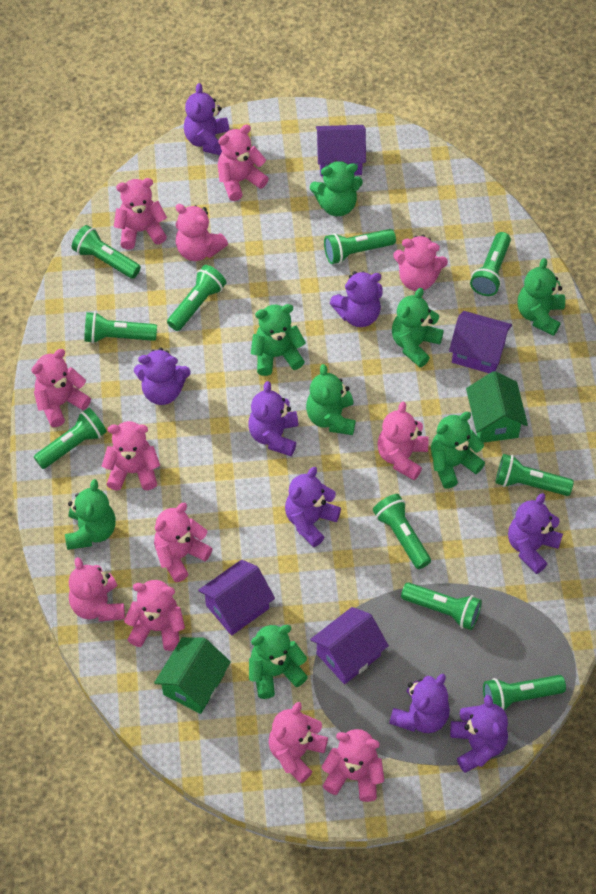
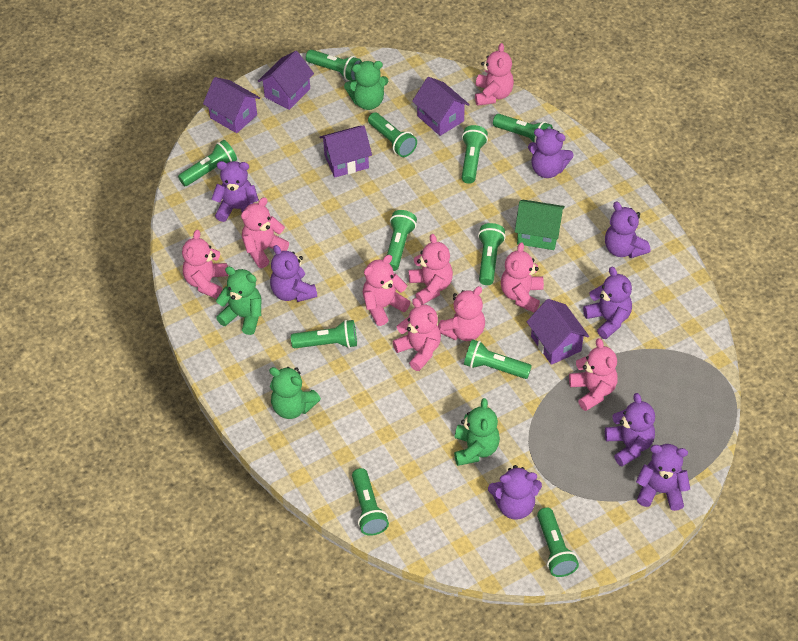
green flashlight: [34,408,107,469] [72,225,141,279] [84,312,157,343] [167,265,226,331] [324,229,396,264] [373,494,431,569] [401,583,482,630] [470,232,511,296] [483,675,566,711] [495,454,574,496] = 10 -> [178,140,237,186] [291,320,357,348] [306,50,362,81] [352,468,389,536] [368,112,417,157] [387,210,417,271] [461,125,488,184] [464,339,532,379] [478,223,506,285] [493,114,553,143] [537,508,579,577] = 11
green house: [154,637,231,714] [466,371,528,443] = 2 -> [515,200,565,250] = 1
green teddy bear: [65,479,116,550] [249,625,308,699] [251,304,306,376] [306,364,355,435] [310,160,363,216] [392,288,444,367] [431,412,485,489] [518,258,565,336] = 8 -> [216,267,262,335] [269,367,321,419] [344,61,389,110] [454,398,500,466] = 4
pink teddy bear: [31,349,91,427] [69,557,125,621] [102,421,160,491] [114,178,167,250] [124,580,185,651] [154,503,213,582] [175,204,228,261] [217,125,269,201] [268,702,328,783] [321,729,384,802] [377,402,428,480] [393,235,448,291] = 12 -> [182,230,228,299] [241,197,289,268] [363,255,410,326] [393,298,441,371] [409,234,453,304] [438,286,485,341] [475,43,514,106] [501,242,544,312] [569,338,618,411] = 9
purple house: [198,560,275,636] [310,607,389,684] [316,125,366,176] [449,311,512,373] = 4 -> [203,77,260,133] [258,51,314,110] [319,125,372,177] [412,77,470,136] [527,299,589,365] = 5

